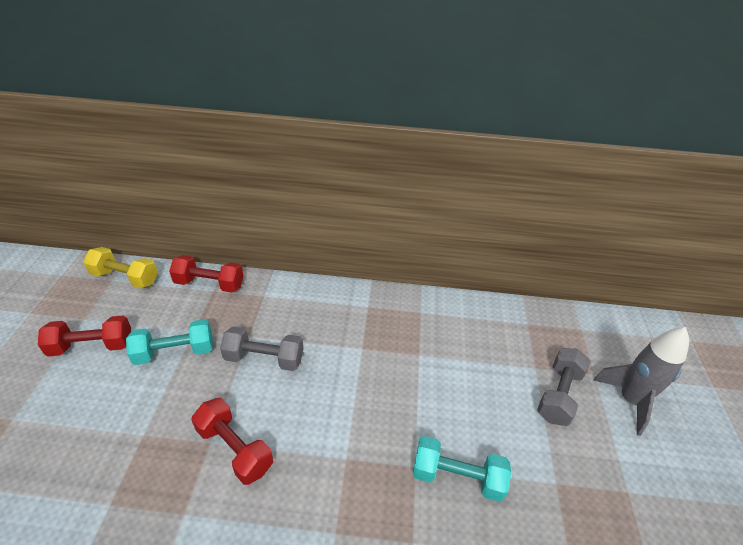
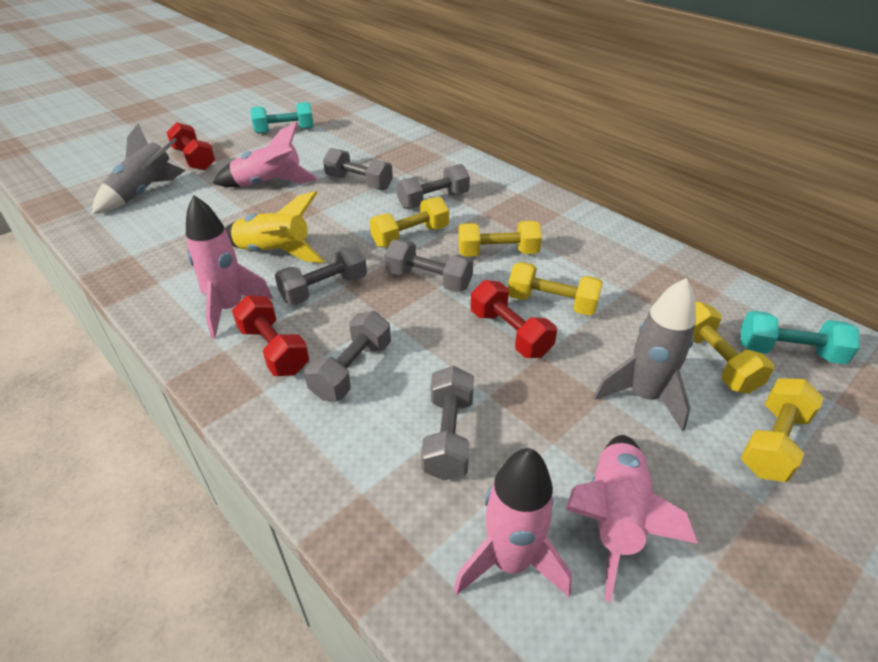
grey dumbbell: [220,326,303,371] [537,348,591,426] = 2 -> [275,245,367,305] [304,311,391,401] [323,148,393,190] [385,239,473,292] [397,164,470,209] [421,366,474,480] = 6
grey rocket: [593,327,689,436] = 1 -> [92,123,185,214] [594,278,696,431] = 2
pink rocket: none = 0 -> [186,195,273,339] [213,122,318,187] [454,448,572,597] [566,435,698,602] = 4
yellow dumbbell: [83,247,158,288] = 1 -> [370,197,449,247] [458,221,542,257] [508,262,603,316] [693,302,774,394] [741,378,824,482] = 5
yellow rocket: none = 0 -> [225,191,325,263] = 1

